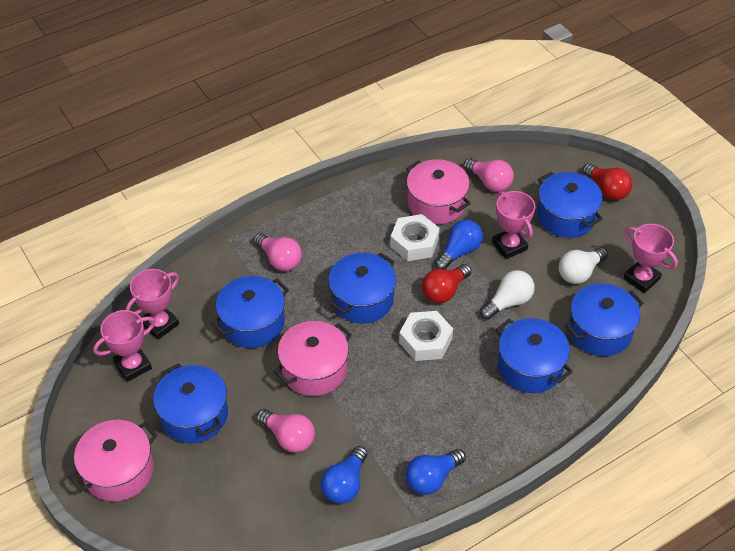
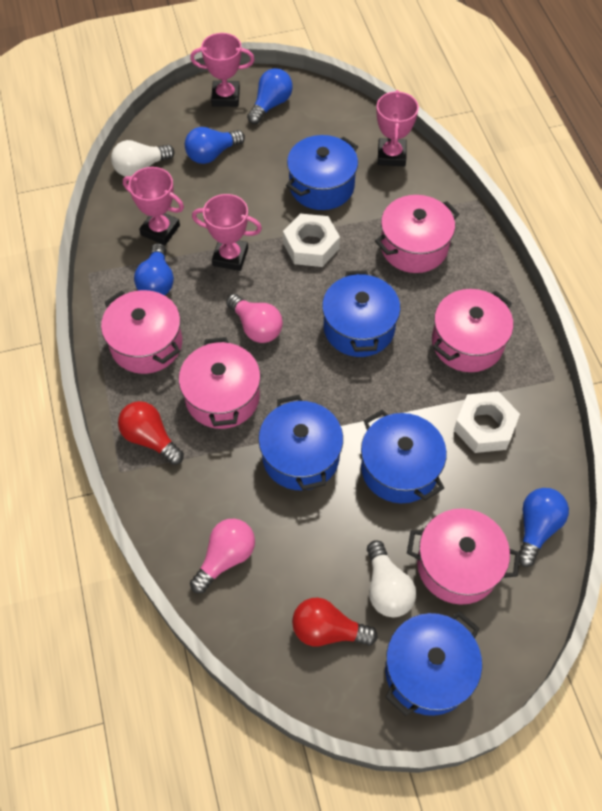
blue light bulb: [321,446,367,504] [406,449,466,495] [435,219,483,270] = 3 -> [134,243,174,295] [185,127,245,164] [247,68,293,124] [519,488,569,567] = 4
blue pot: [153,363,228,443] [211,276,289,348] [329,253,396,323] [495,318,573,393] [537,172,603,238] [565,283,644,356] = 6 -> [258,395,343,491] [286,135,358,210] [322,270,400,357] [361,410,447,503] [385,611,482,716] = 5
pink light bulb: [253,233,302,271] [256,409,315,453] [463,158,514,192] = 3 -> [190,519,255,593] [226,294,283,343] = 2
pink pot: [68,420,157,502] [274,321,352,396] [406,159,471,224] = 3 -> [101,290,182,374] [179,337,261,429] [375,195,459,273] [407,508,520,605] [432,289,513,372] = 5

